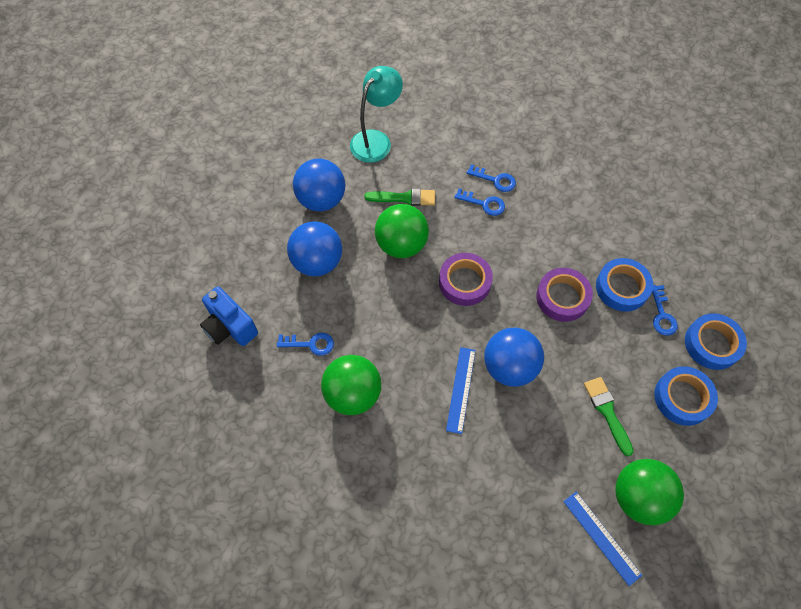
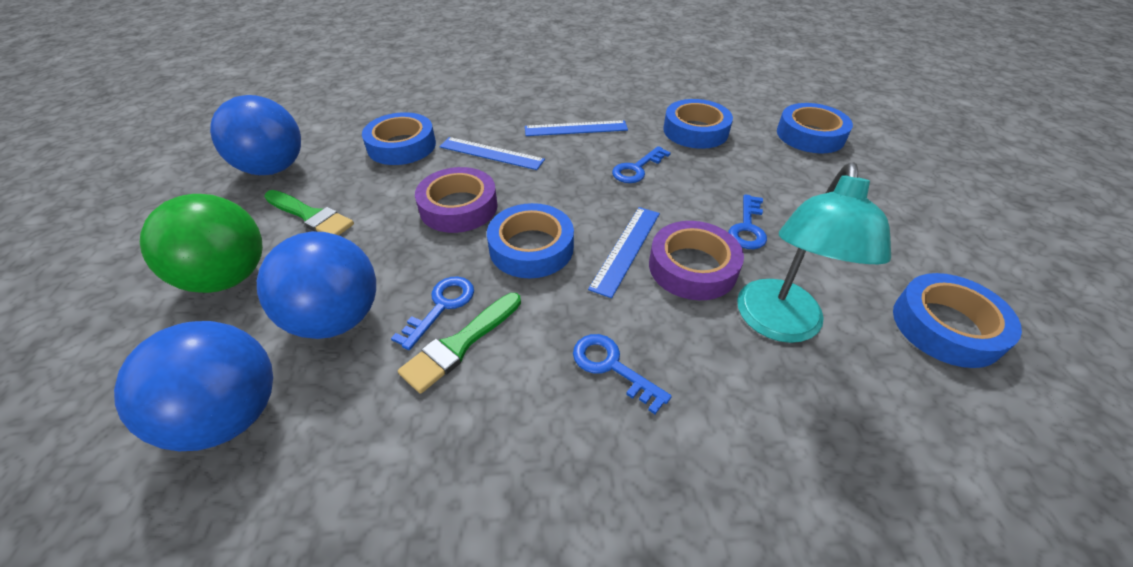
blue camera: [200,286,258,346] = 1 -> none = 0
blue ruler: [446,347,476,434] [563,492,642,586] = 2 -> [439,137,545,170] [525,120,628,136] [588,207,660,298] = 3
blue tape: [596,258,653,312] [654,366,718,426] [685,313,747,370] = 3 -> [362,112,436,165] [487,203,574,278] [663,99,733,149] [777,103,853,153] [893,273,1022,368] = 5
green ball: [321,355,381,415] [375,204,429,258] [615,459,684,526] = 3 -> [140,194,263,293] = 1

